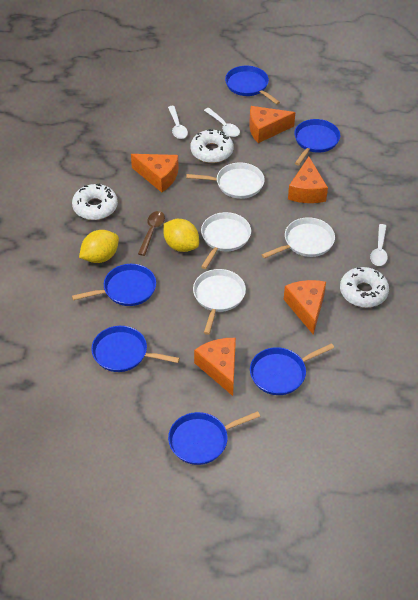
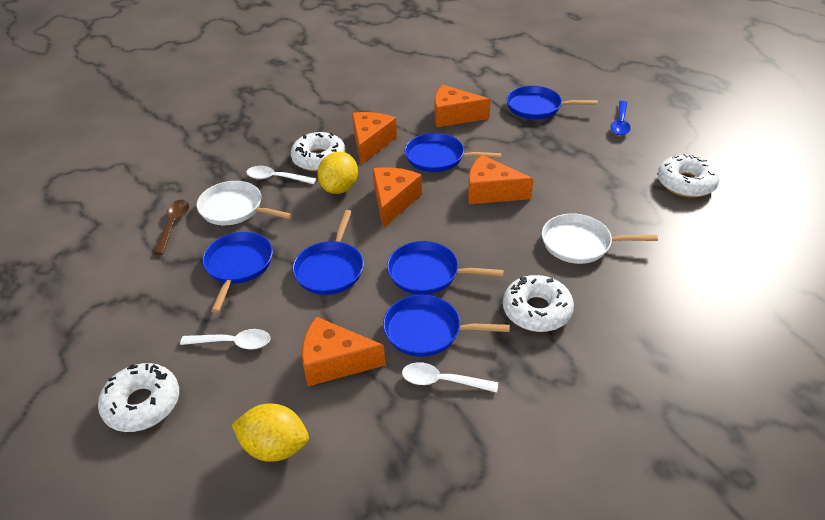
blue spoon: none = 0 -> [611,101,631,135] = 1
white donut: [72,183,118,220] [190,129,233,163] [340,267,389,308] = 3 -> [98,363,179,432] [291,132,346,172] [503,275,574,332] [658,154,719,198] = 4
white pan: [186,162,265,199] [193,269,246,335] [201,212,251,269] [262,217,335,259] = 4 -> [197,181,292,225] [542,213,658,264] = 2

